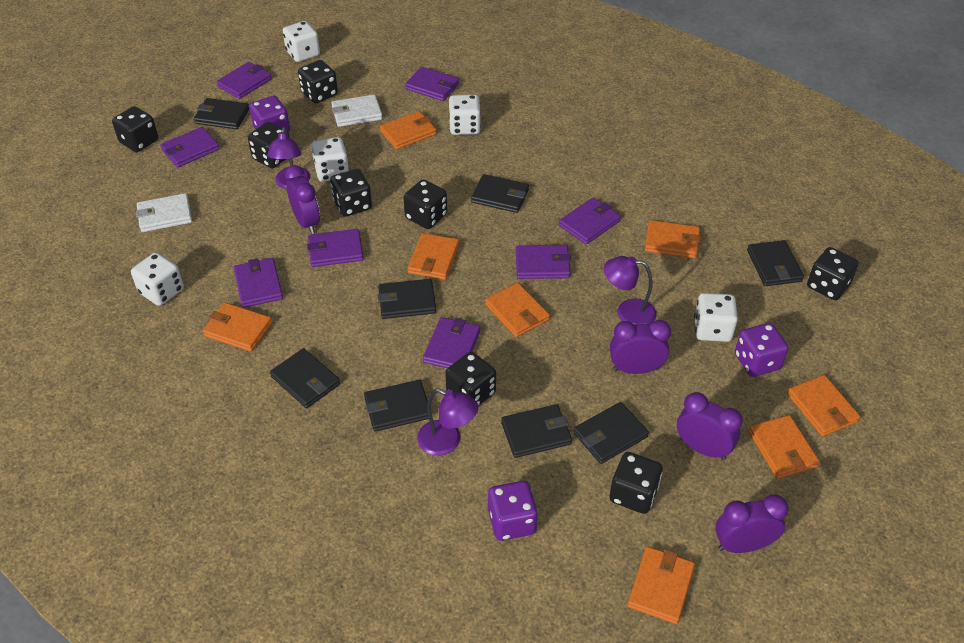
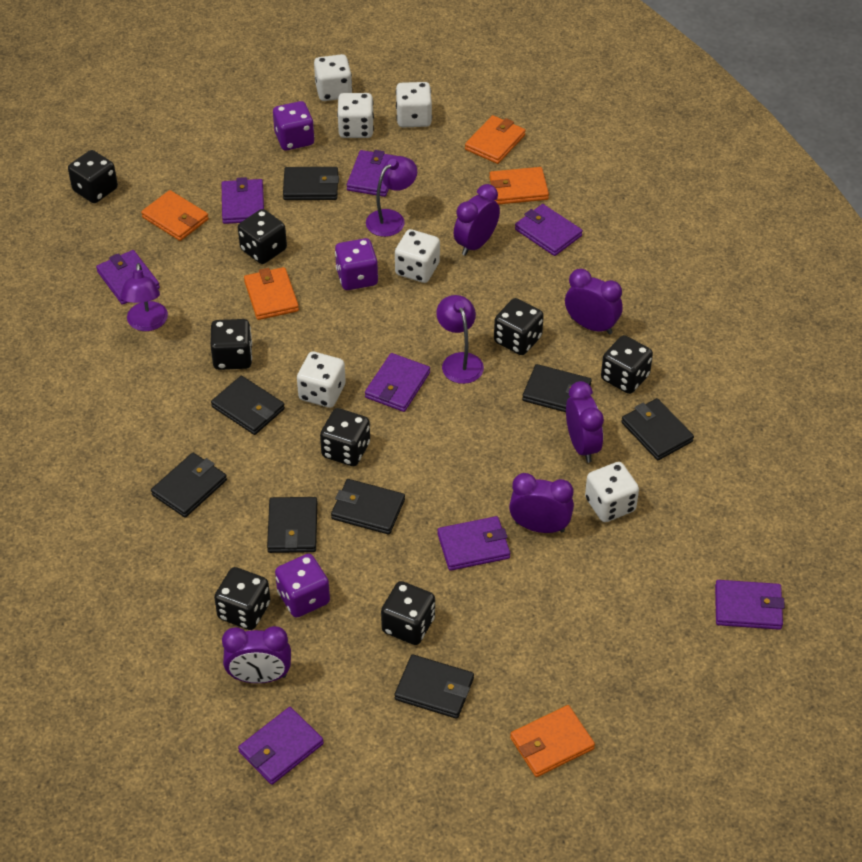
orange wallet: [202,302,272,352] [380,111,437,149] [407,233,459,280] [485,283,550,337] [627,546,695,624] [645,220,701,258] [748,415,820,479] [787,375,860,436] = 8 -> [141,190,209,241] [244,267,299,320] [465,115,526,164] [489,167,549,205] [510,705,595,777] = 5
purple clock: [285,165,320,234] [610,320,671,374] [677,392,743,460] [715,495,789,553] = 4 -> [222,626,291,683] [454,184,500,256] [509,473,574,533] [565,269,623,334] [566,381,604,463] = 5
white dice: [131,252,184,306] [283,21,320,62] [311,137,349,182] [449,94,481,135] [694,293,738,342] = 5 -> [297,351,346,408] [314,54,352,101] [337,93,374,138] [395,229,440,283] [396,82,432,127] [585,462,639,522] = 6
white wallet: [136,193,192,232] [331,94,382,127] = 2 -> none = 0

